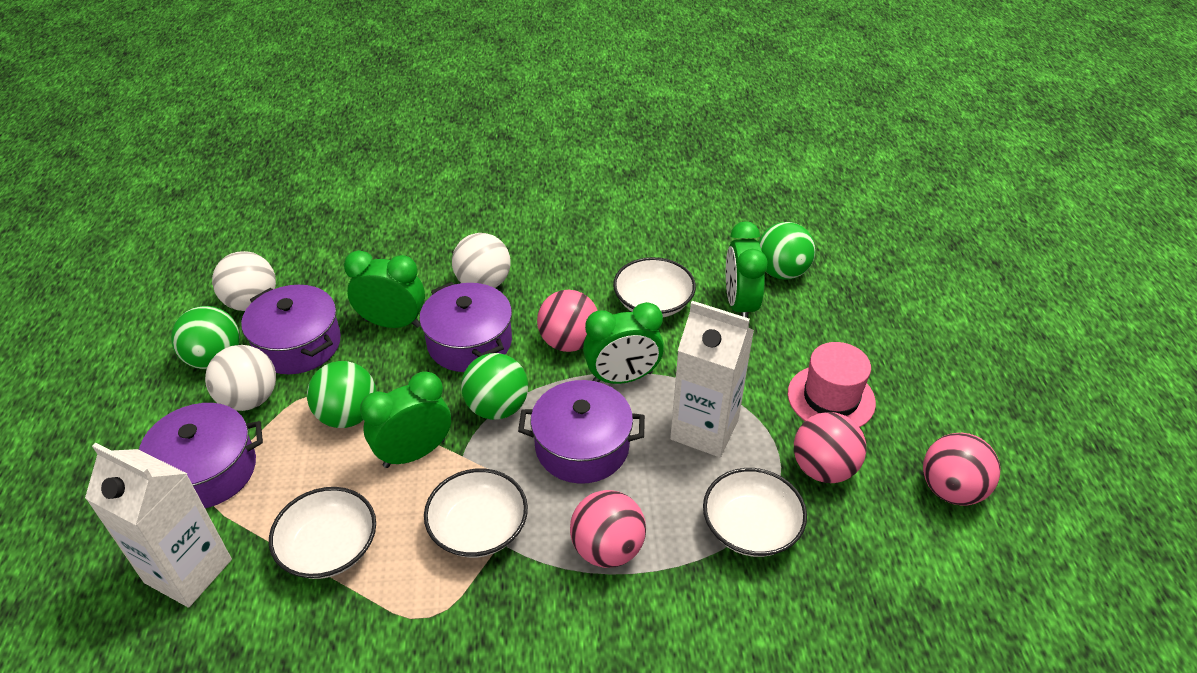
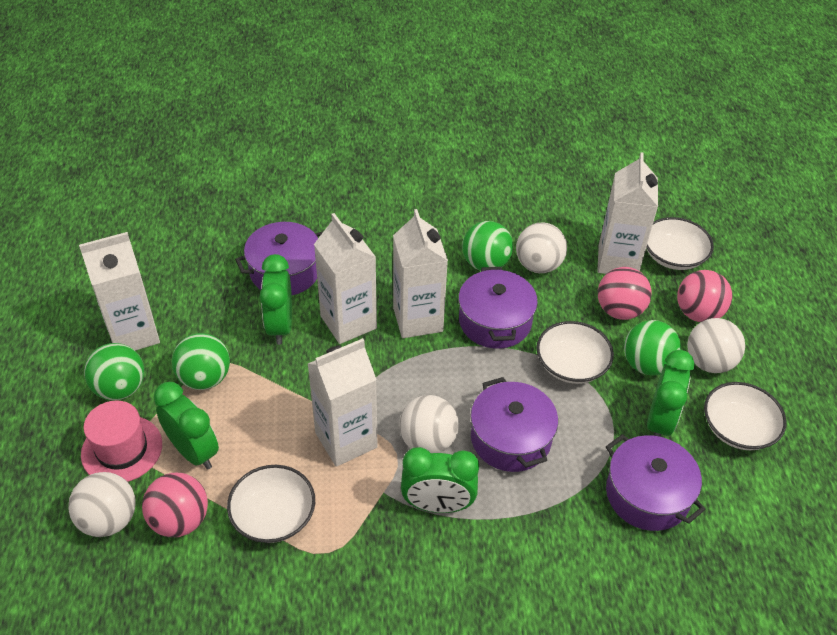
pink ball: [537,290,598,352] [570,490,646,568] [794,412,866,483] [923,433,1000,505] = 4 -> [142,473,208,537] [598,267,652,320] [677,270,732,322] = 3
white ball: [205,345,276,411] [212,251,276,311] [452,233,511,288] = 3 -> [68,472,136,537] [399,395,459,453] [516,222,567,273] [687,318,745,373] = 4
white carton: [85,443,232,608] [670,301,754,457] = 2 -> [79,232,160,351] [308,338,378,467] [314,213,377,344] [393,209,448,338] [597,152,658,274] = 5

